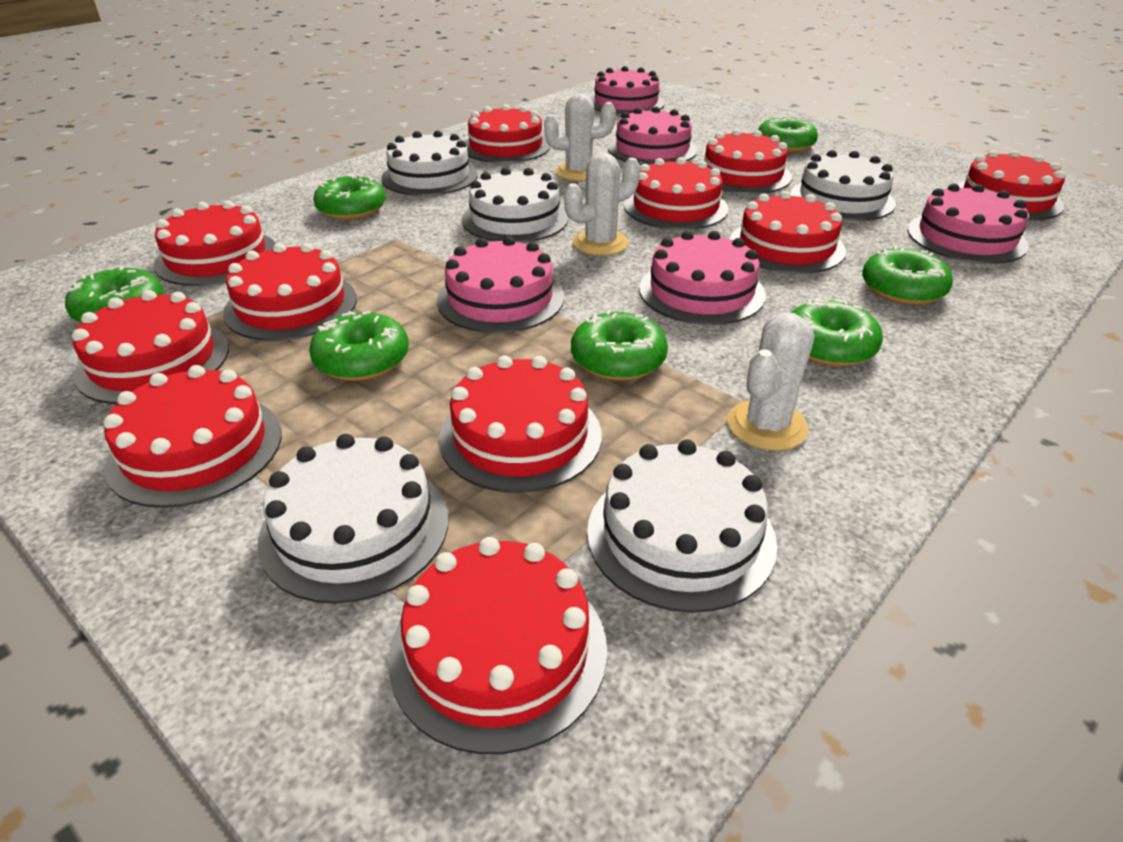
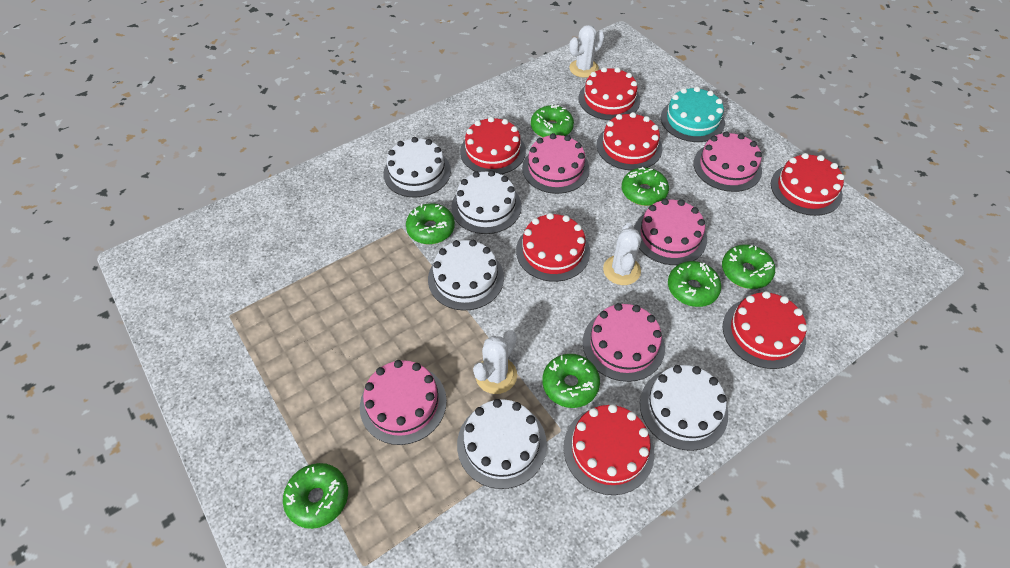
red cake: [72,290,229,404] [103,365,282,508] [153,200,276,286] [223,243,357,341] [388,537,607,754] [439,355,602,493] [465,104,550,163] [624,157,729,230] [704,129,792,194] [730,191,846,274] [957,150,1065,221] = 11 -> [460,117,526,174] [516,213,590,282] [563,404,654,495] [579,67,640,120] [596,112,662,170] [723,291,807,369] [771,153,844,216] = 7
turquoise cake: none = 0 -> [661,87,725,142] = 1

